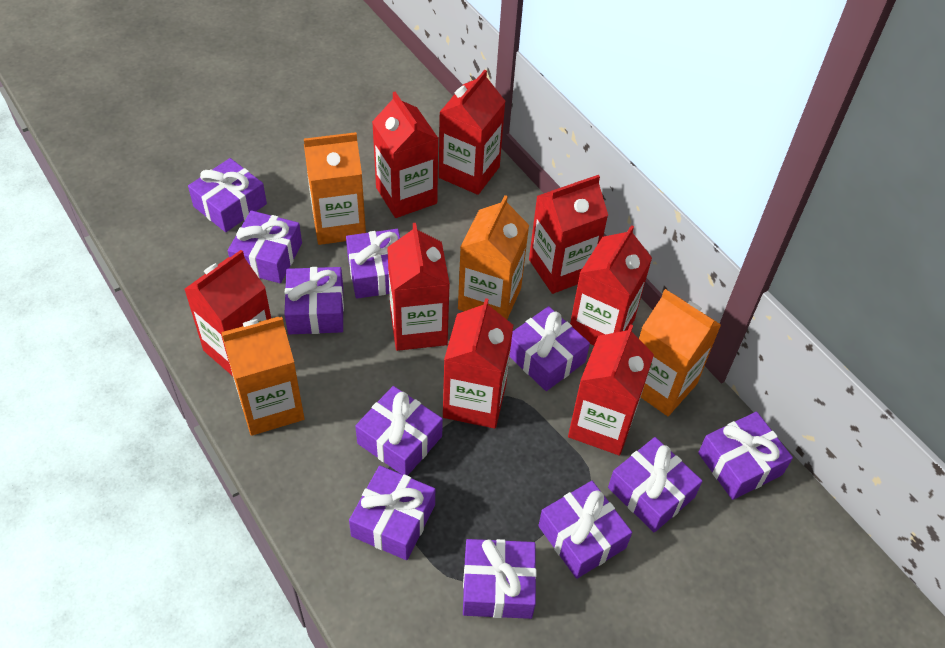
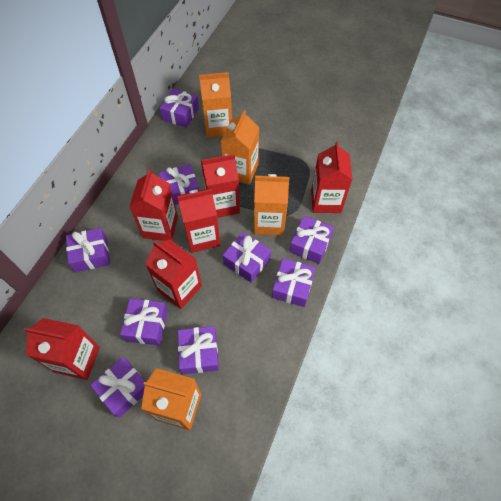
purple gift: [188,158,267,232] [228,210,302,283] [284,267,344,334] [346,229,400,299] [349,465,435,560] [355,386,443,476] [463,539,536,619] [510,306,590,391] [538,481,632,579] [608,437,702,533] [698,412,793,500] = 11 -> [66,228,110,272] [90,357,145,418] [120,299,168,345] [159,164,199,205] [160,89,199,128] [178,326,219,374] [223,232,271,283] [272,258,316,307] [289,216,334,264] = 9
red carton: [184,250,271,376] [372,92,439,218] [387,223,450,351] [439,69,506,195] [443,298,513,429] [529,175,608,294] [568,324,654,456] [570,225,652,345] = 8 -> [24,318,100,380] [129,169,178,241] [145,240,202,309] [177,188,221,253] [201,154,240,218] [311,141,353,213] = 6

